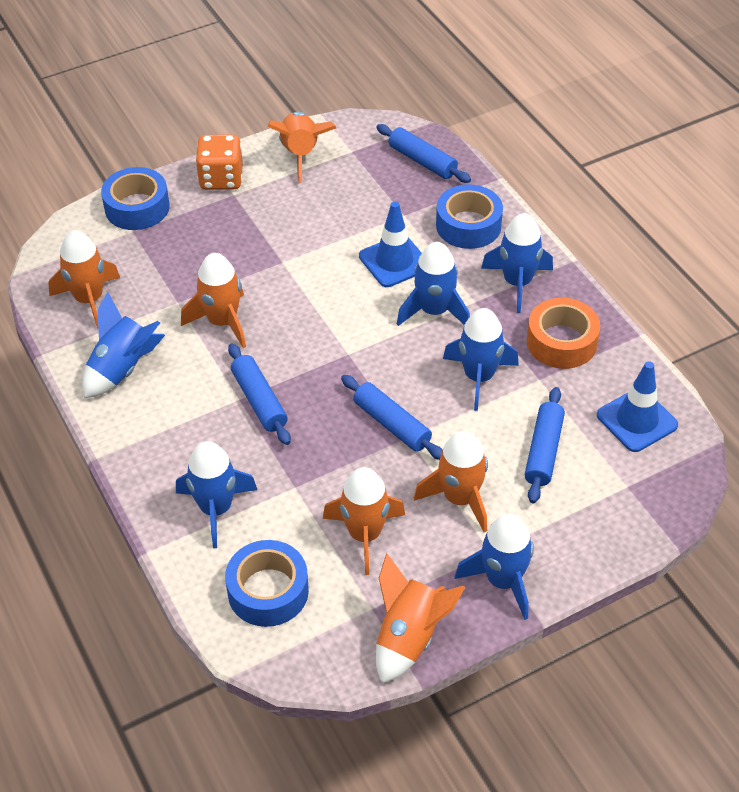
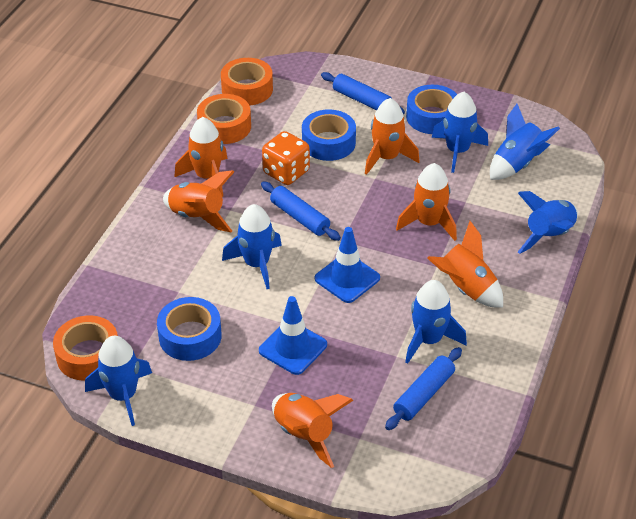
blue rolling pin: [228,343,291,445] [341,375,443,460] [376,124,471,183] [525,387,565,504] = 4 -> [261,182,341,241] [321,72,405,115] [385,347,462,430] = 3
orange tape: [527,298,600,369] = 1 -> [53,316,118,381] [197,94,251,144] [221,58,273,106] = 3

